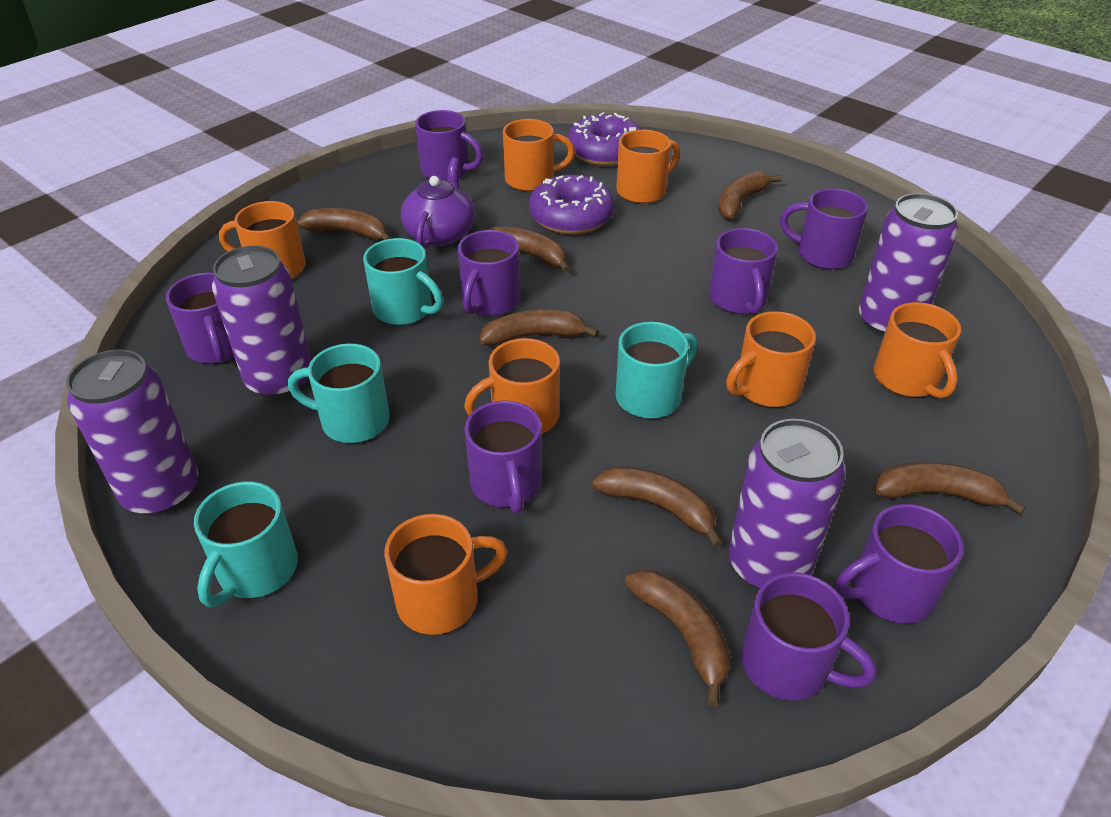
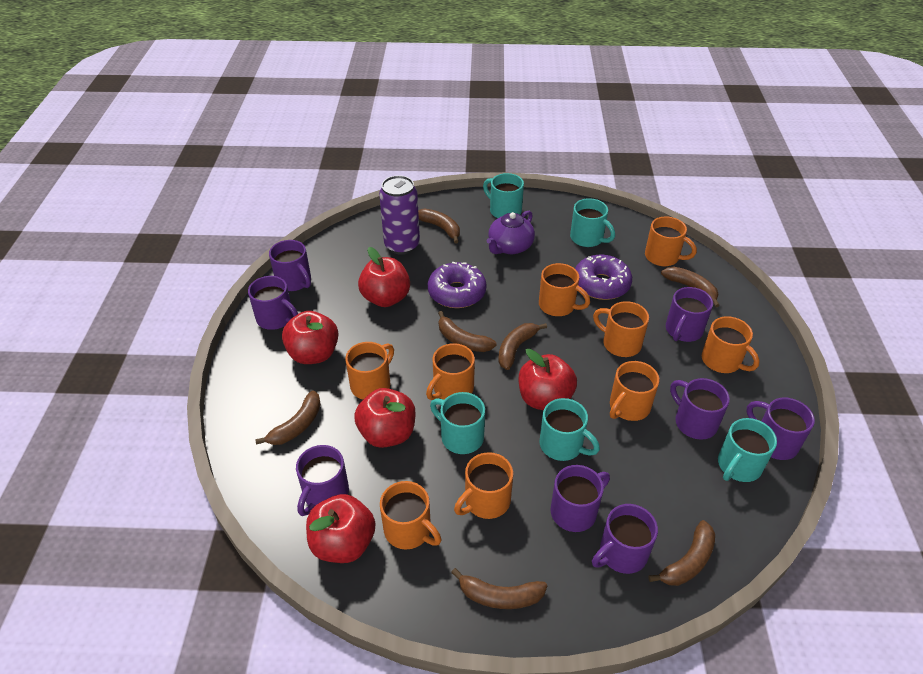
orange mug: [219,201,306,279] [384,514,507,635] [464,338,560,434] [503,119,575,191] [616,130,680,203] [726,311,816,407] [874,302,961,398] = 7 -> [345,342,394,399] [380,481,441,549] [426,343,475,400] [454,452,513,519] [539,263,590,316] [593,301,649,357] [610,361,659,421] [645,217,697,266] [702,316,760,373] = 9
purple can: [66,349,198,516] [212,246,312,399] [729,419,846,589] [859,193,958,337] = 4 -> [379,175,420,255] = 1
red apple: none = 0 -> [282,311,339,364] [306,494,375,563] [354,388,415,448] [358,247,410,307] [519,349,577,410] = 5
turquoise mug: [194,481,298,607] [288,343,390,443] [363,238,443,325] [616,322,698,418] = 4 -> [430,392,485,454] [483,173,524,218] [540,398,600,461] [570,198,615,247] [718,418,777,482] = 5

